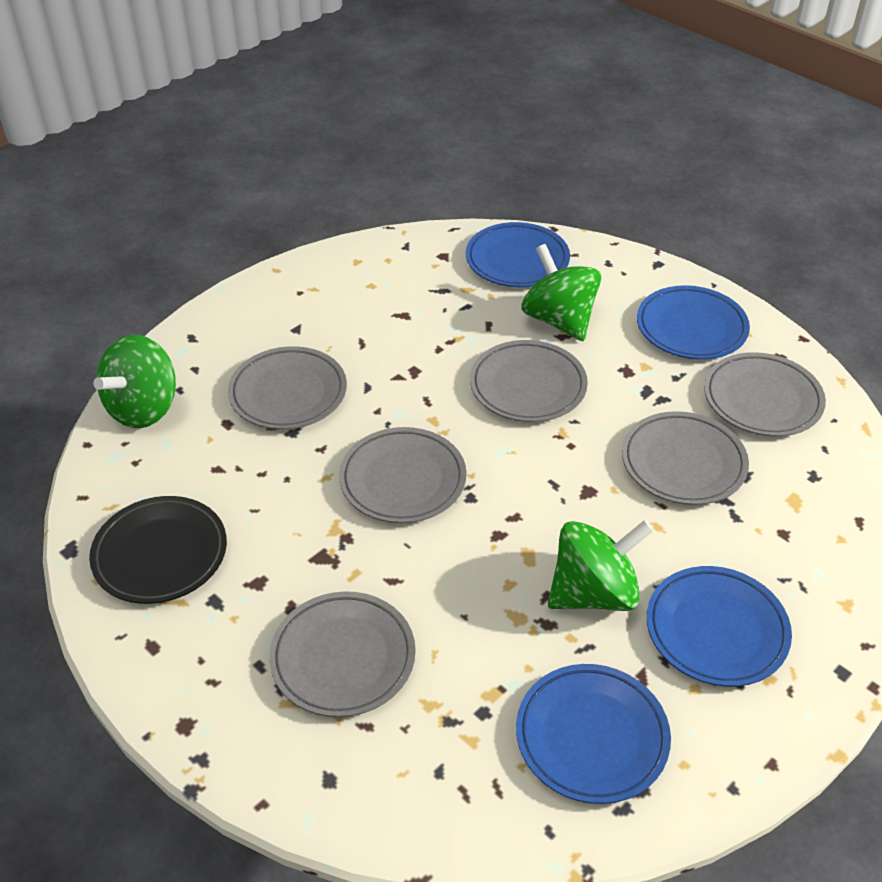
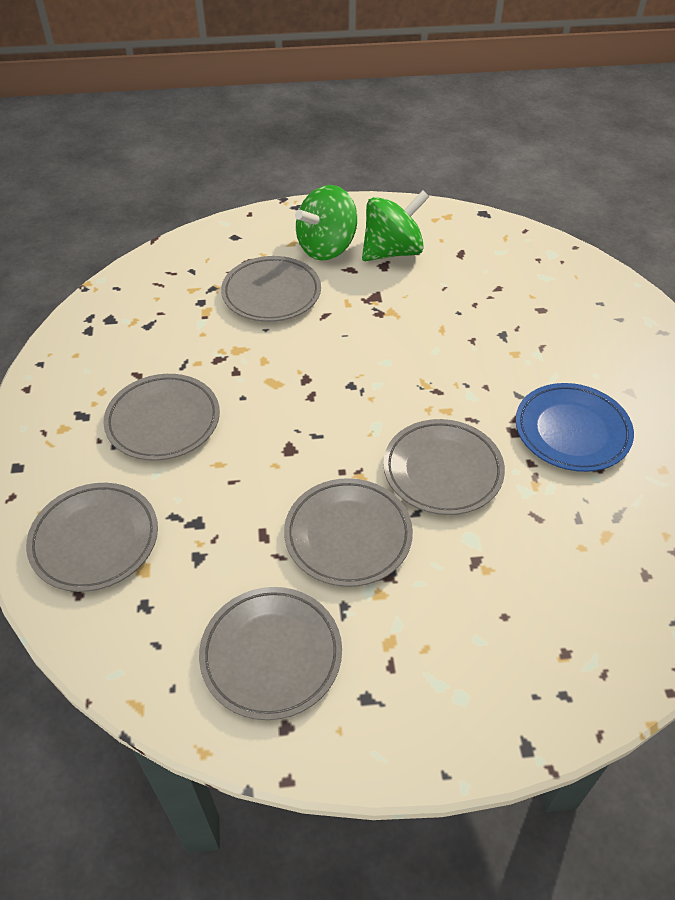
black plate: [89,496,227,604] = 1 -> none = 0
blue plate: [466,222,570,287] [516,664,671,804] [637,285,750,359] [647,566,792,687] = 4 -> [516,383,634,472] = 1
green spinning top: [94,335,176,428] [521,244,601,341] [548,520,653,611] = 3 -> [295,185,357,261] [362,190,429,261] = 2

